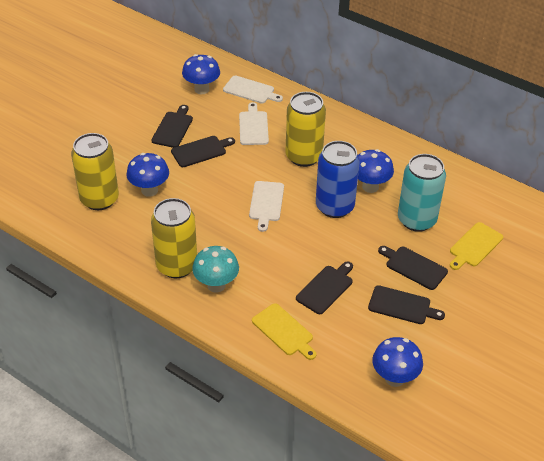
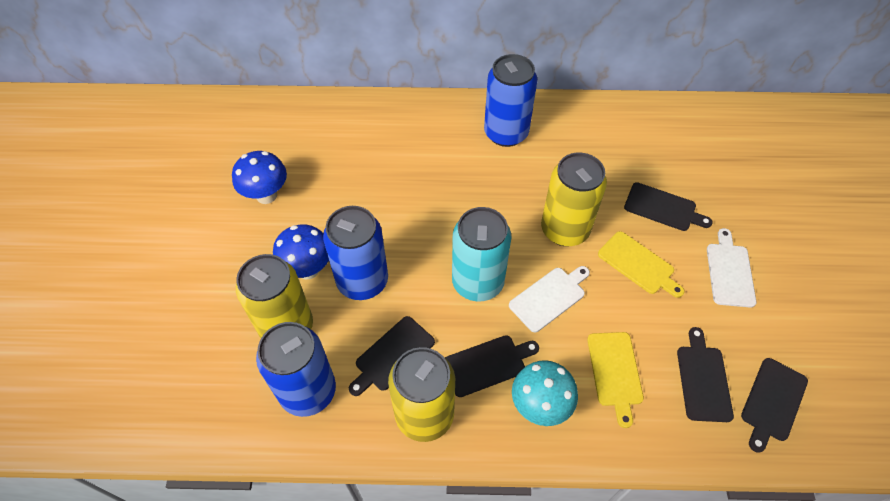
blue can: [316,141,360,218] = 1 -> [256,322,336,417] [323,206,388,300] [484,54,537,147] = 3
blue mushroom: [126,153,169,197] [182,54,220,94] [358,149,394,193] [372,337,423,387] = 4 -> [232,151,287,204] [273,224,329,280] = 2
white cutting board: [223,75,283,103] [239,102,269,145] [249,181,284,232] = 3 -> [509,266,590,333] [707,228,757,308] = 2

